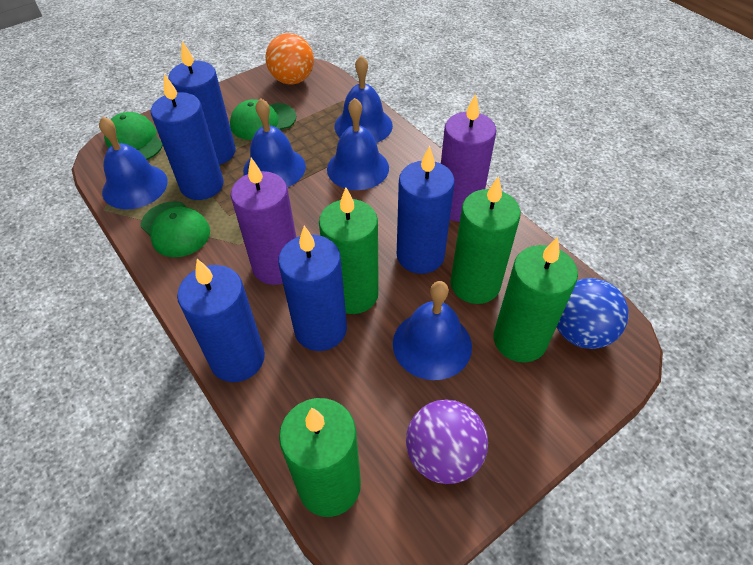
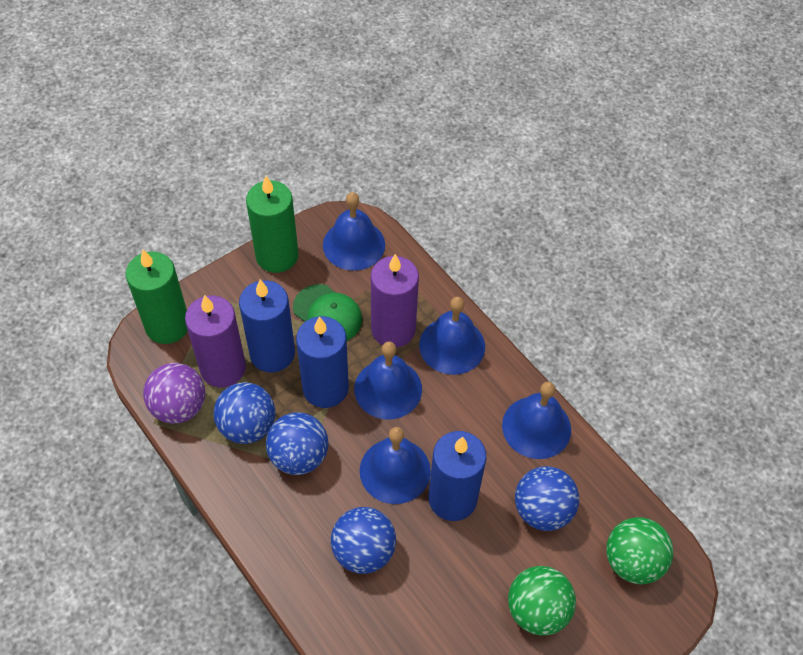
blue ball: [557,278,629,349] = 1 -> [214,382,276,444] [266,412,329,475] [331,507,396,574] [515,466,579,531] = 4
blue candle: [151,74,224,200] [168,41,236,165] [177,259,265,382] [278,226,347,351] [397,145,455,274] = 5 -> [239,280,295,372] [296,316,349,408] [429,431,486,521] = 3
green ball: none = 0 -> [508,566,576,636] [606,517,674,584] = 2
green candle: [279,398,361,517] [319,188,379,314] [450,176,521,304] [493,237,578,363] = 4 -> [126,250,188,344] [246,176,298,273] = 2
green cap: [104,112,163,160] [141,201,210,257] [230,99,296,140] = 3 -> [293,284,362,341] = 1
orange ball: [265,33,314,85] = 1 -> none = 0

